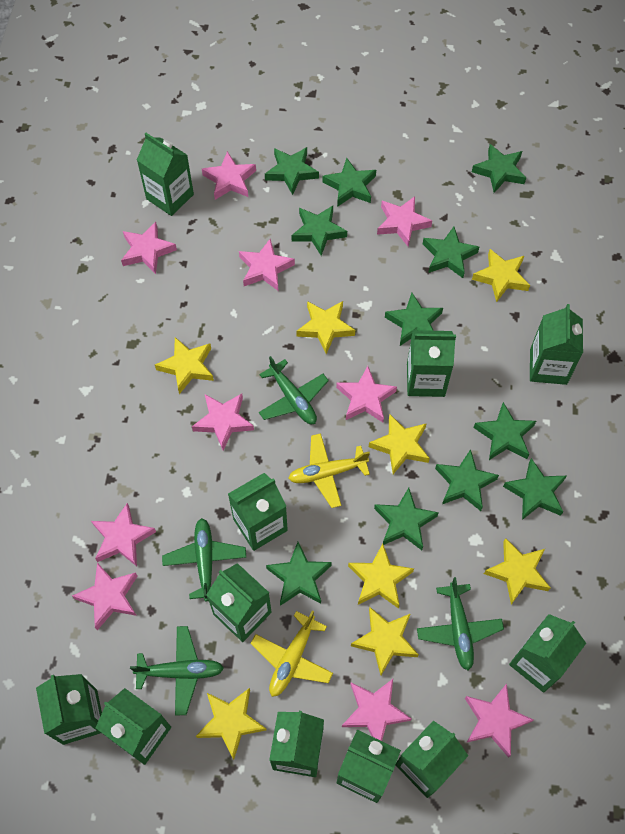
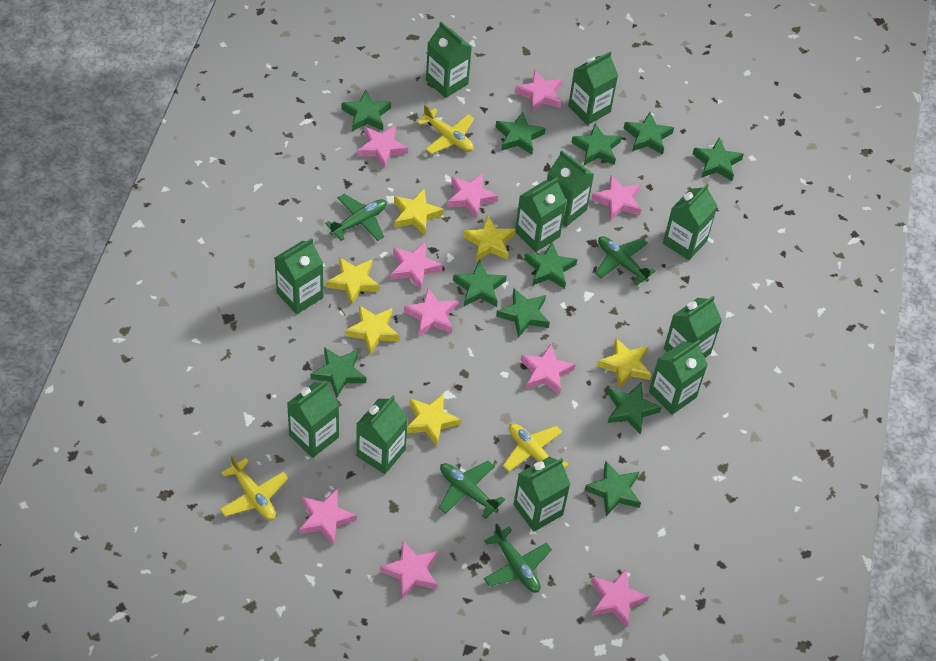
yellow plane: [250,610,333,697] [288,433,370,508] = 2 -> [220,455,289,520] [417,105,474,154] [503,423,569,472] = 3
yellow star: [155,337,214,394] [196,688,266,760] [296,301,355,354] [348,543,414,609] [351,607,419,675] [369,414,430,474] [472,249,530,302] [484,538,550,605] = 8 -> [326,257,380,305] [345,305,400,355] [394,189,444,235] [407,393,461,446] [463,216,516,261] [597,337,652,389] = 6

